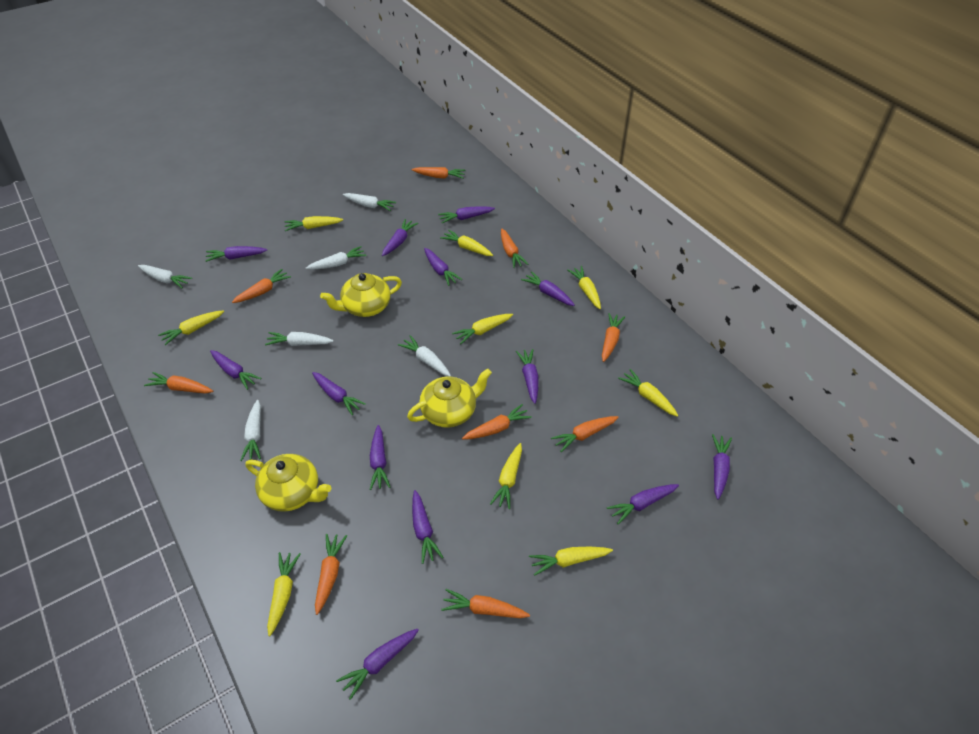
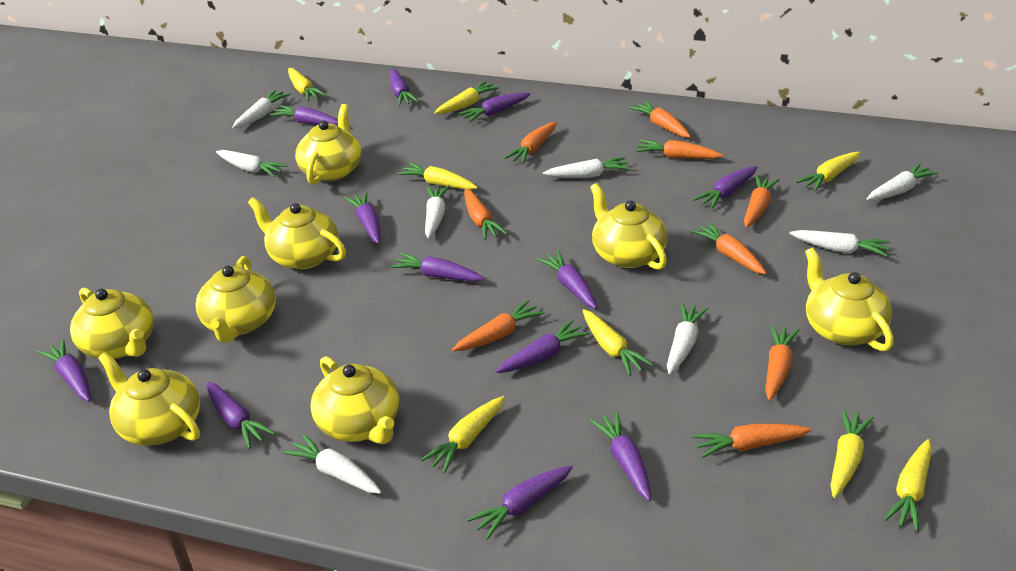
purple carrot: [206,246,267,262] [210,350,262,390] [312,372,366,415] [336,629,419,700] [370,425,390,490] [382,219,418,256] [412,490,443,564] [424,248,462,286] [438,206,495,223] [516,349,539,404] [521,271,575,306] [606,484,679,524] [712,434,732,500] = 13 -> [38,339,91,402] [206,381,275,449] [270,105,338,126] [345,192,381,244] [390,69,419,106] [390,253,484,281] [458,92,530,123] [467,465,573,540] [496,320,590,373] [537,251,597,309] [590,412,651,501] [693,166,758,209] = 12
white carrot: [138,265,192,288] [240,400,261,461] [265,332,334,346] [306,246,366,270] [343,193,396,211] [398,335,451,377] = 6 -> [216,150,287,177] [232,90,290,128] [283,434,381,494] [425,185,450,239] [543,157,631,178] [667,303,708,374] [789,230,890,257] [867,163,939,200] = 8
yellow carrot: [158,310,224,345] [267,552,301,636] [284,216,343,231] [440,229,493,256] [452,314,513,344] [490,443,522,509] [529,547,613,576] [567,266,601,309] [618,369,679,417] = 9 -> [288,68,326,101] [397,162,478,190] [421,396,505,473] [434,81,499,114] [582,309,653,376] [796,152,860,192] [830,409,874,498] [884,439,932,532] = 8
yellow teapot: [245,454,331,512] [320,273,402,317] [407,368,492,428] = 3 -> [70,288,154,359] [98,352,200,446] [195,256,276,342] [248,197,346,269] [295,104,362,185] [310,356,399,444] [590,183,668,270] [805,248,894,351] = 8

